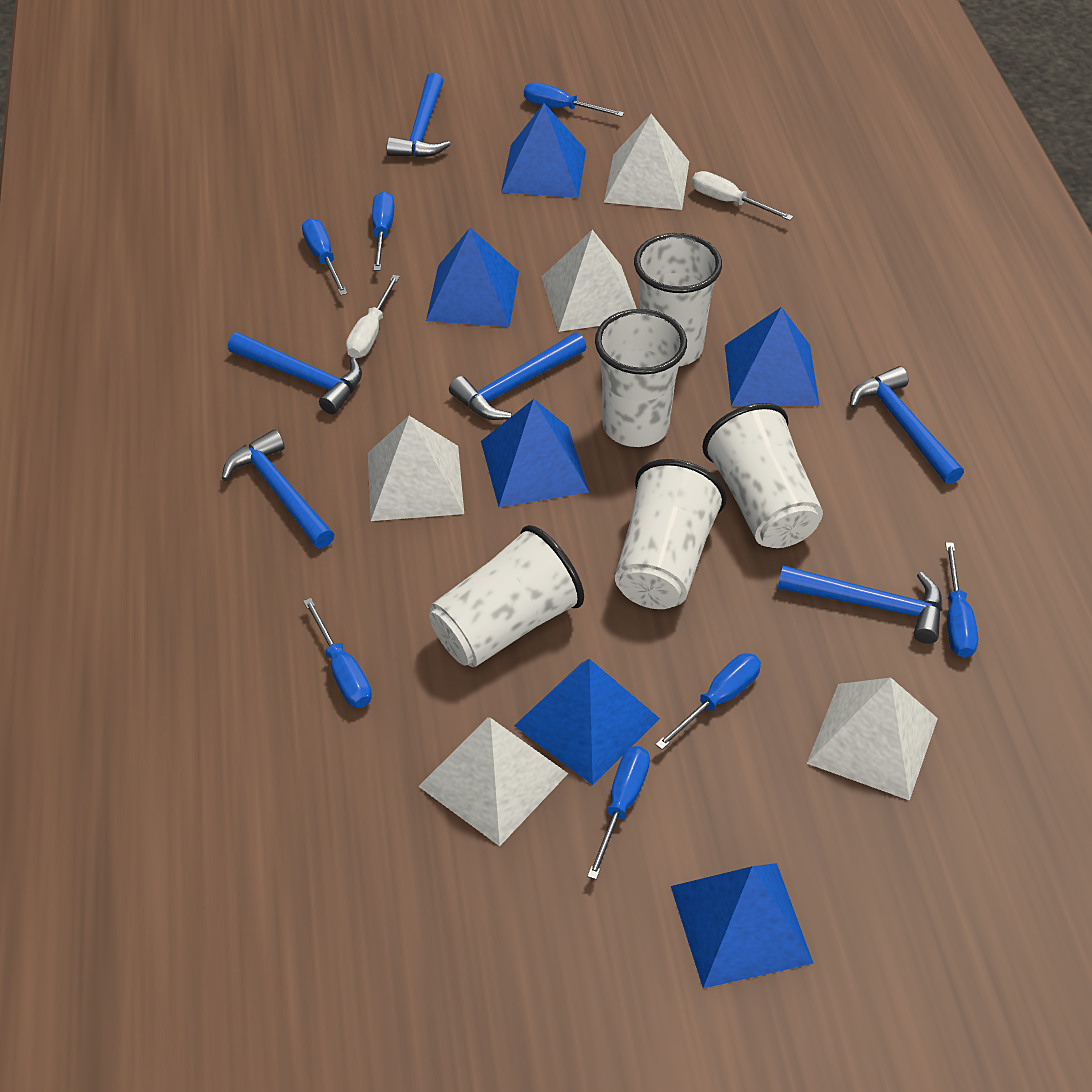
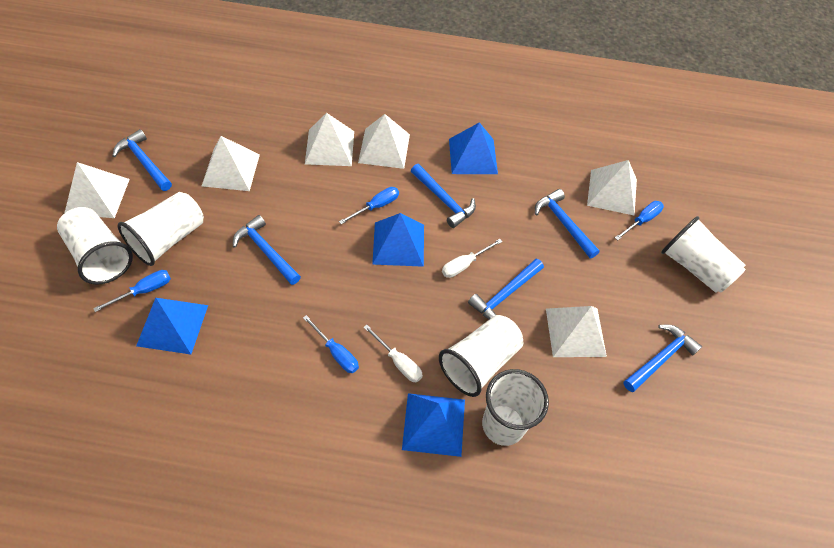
blue pyramid: [426,228,519,327] [481,399,589,507] [501,103,586,198] [514,659,660,785] [671,863,814,988] [725,307,820,406] = 6 -> [136,298,208,354] [372,213,424,267] [402,393,465,457] [449,122,498,174] = 4
blue screwdriver: [302,218,347,295] [303,598,372,708] [372,191,394,271] [524,83,624,117] [587,746,650,880] [655,653,761,750] [945,542,978,658] = 7 -> [93,270,171,312] [303,315,359,373] [339,187,399,224] [615,201,664,240] = 4
white pyramid: [368,416,464,521] [418,717,568,846] [542,230,637,332] [604,114,689,210] [807,678,938,801] = 5 -> [65,162,130,218] [202,136,260,191] [305,113,354,166] [358,114,410,169] [546,306,607,357] [587,160,637,215] = 6

